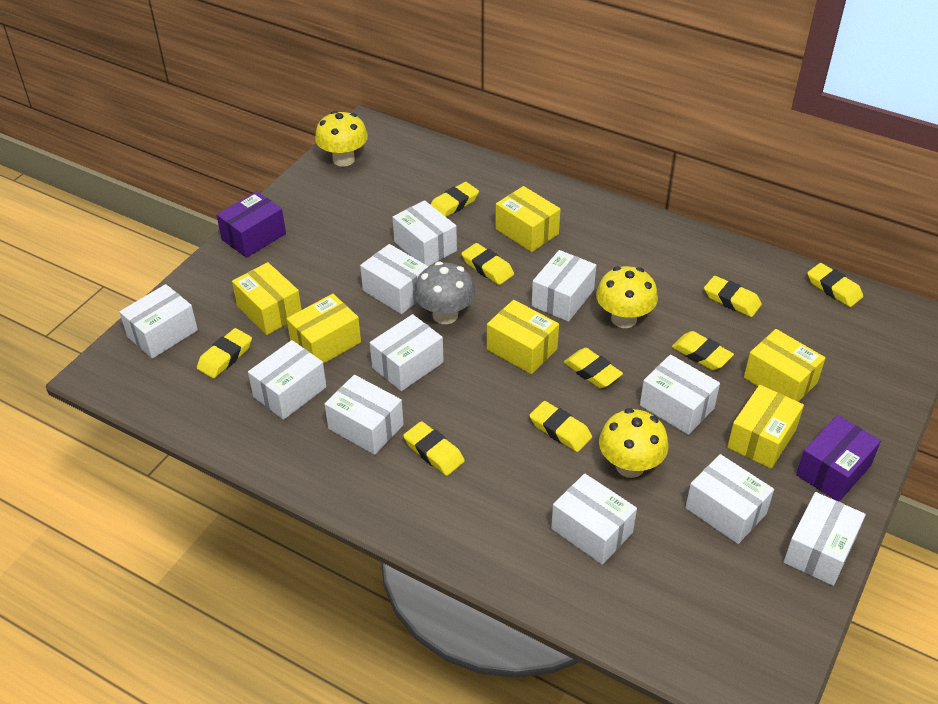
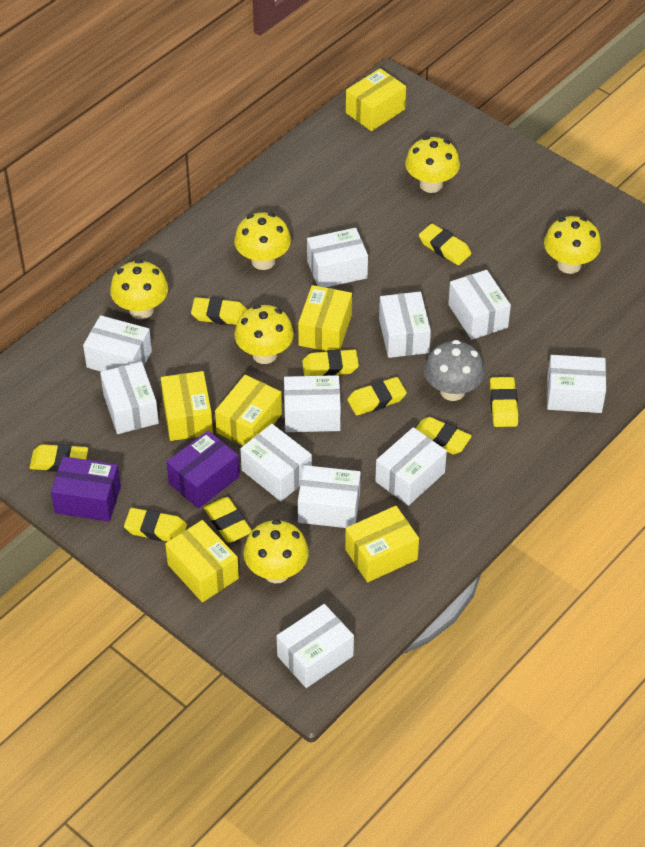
yellow mushroom: [315,111,368,167] [596,266,658,328] [599,408,669,478] = 3 -> [110,259,168,319] [234,212,291,270] [234,305,294,364] [243,519,309,583] [405,136,460,193] [544,216,601,274] = 6

